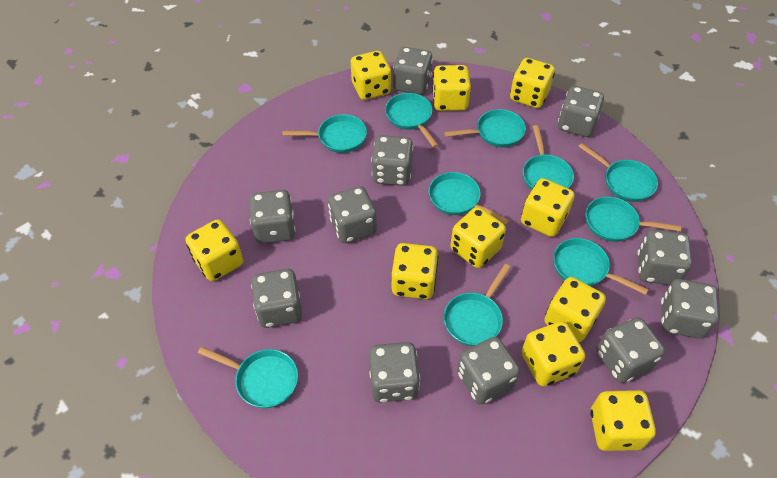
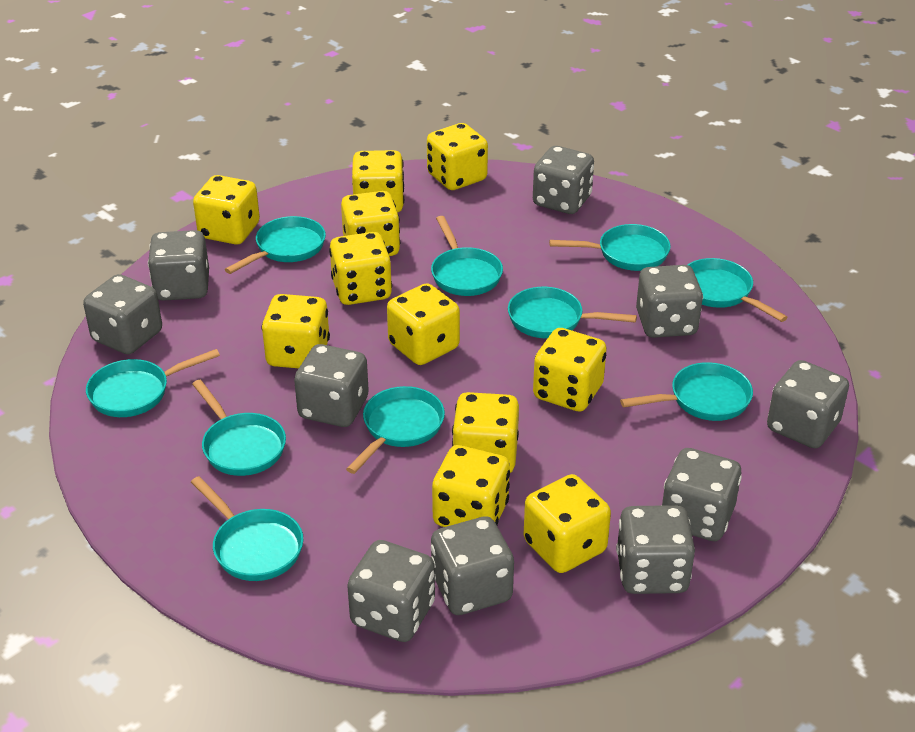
grey dice: [249,190,296,244] [251,269,302,328] [328,186,377,243] [369,342,420,403] [371,135,413,186] [393,47,433,95] [457,337,520,405] [558,86,604,137] [596,317,665,383] [637,230,692,285] [661,279,719,339] = 11 -> [83,274,162,354] [148,230,209,301] [294,344,369,427] [347,540,435,642] [431,516,514,615] [533,146,594,214] [616,505,695,594] [636,265,703,338] [662,448,742,541] [767,360,849,449] = 10
yellow dice: [186,219,243,281] [351,51,392,100] [392,243,438,299] [432,65,471,111] [451,207,506,268] [510,58,555,108] [521,178,575,237] [522,321,585,386] [544,277,606,342] [590,390,656,451] = 10 -> [193,175,260,245] [262,294,330,368] [329,232,392,305] [341,191,400,256] [352,150,404,213] [387,283,460,365] [427,123,488,190] [432,445,510,527] [452,392,519,473] [523,474,611,573] [533,328,607,412] = 11

